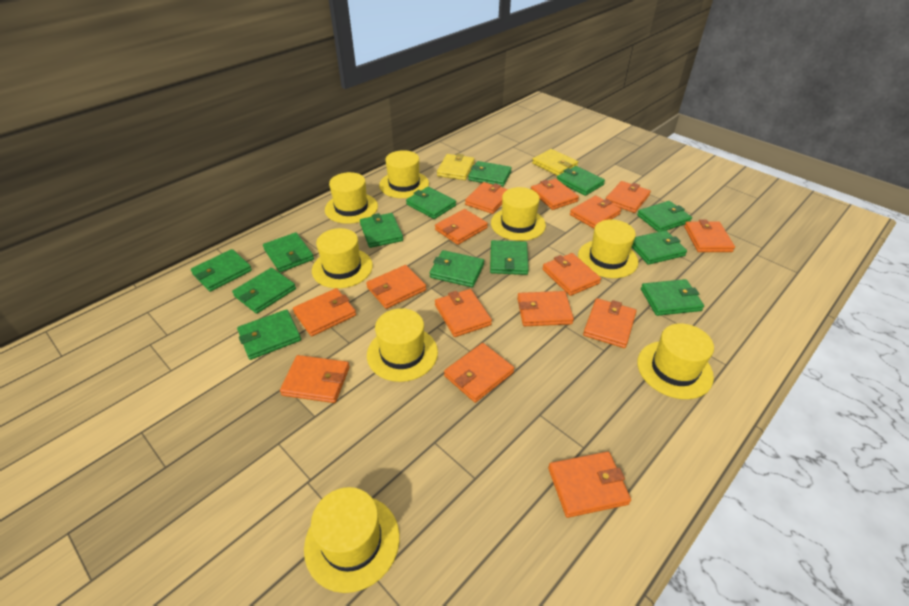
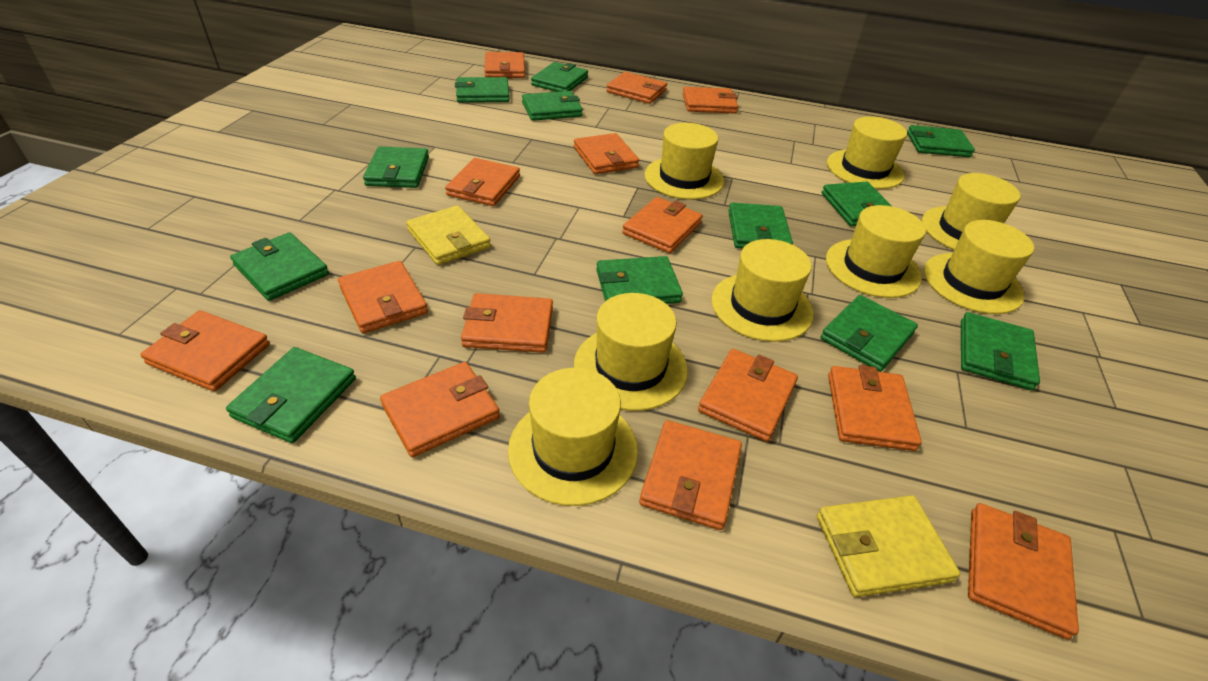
green wallet: [191,249,252,292] [232,268,296,314] [237,309,301,360] [263,232,314,272] [360,213,403,248] [406,187,456,219] [430,250,484,287] [468,161,512,187] [490,240,529,275] [557,166,605,196] [632,230,687,265] [637,201,692,232] [641,279,704,316] = 13 -> [226,347,356,443] [230,232,329,301] [363,146,429,188] [455,77,510,103] [522,91,583,121] [531,62,588,92] [596,256,683,304] [728,203,793,249] [820,295,918,372] [822,182,893,226] [907,125,975,157] [961,312,1040,390] = 12
orange wallet: [280,355,350,403] [293,288,356,336] [366,265,426,309] [435,209,488,245] [435,289,492,337] [444,343,514,403] [465,182,508,214] [517,291,574,326] [531,179,579,210] [542,253,601,296] [548,452,631,518] [570,195,621,229] [583,298,637,348] [606,181,651,213] [684,219,735,252] = 15 -> [140,310,270,391] [338,261,428,333] [380,362,500,457] [445,158,520,206] [461,293,553,353] [484,52,525,78] [574,133,639,174] [606,72,667,104] [622,197,703,253] [639,420,742,530] [682,87,738,113] [698,349,798,442] [828,365,922,451] [968,503,1079,639] = 14

